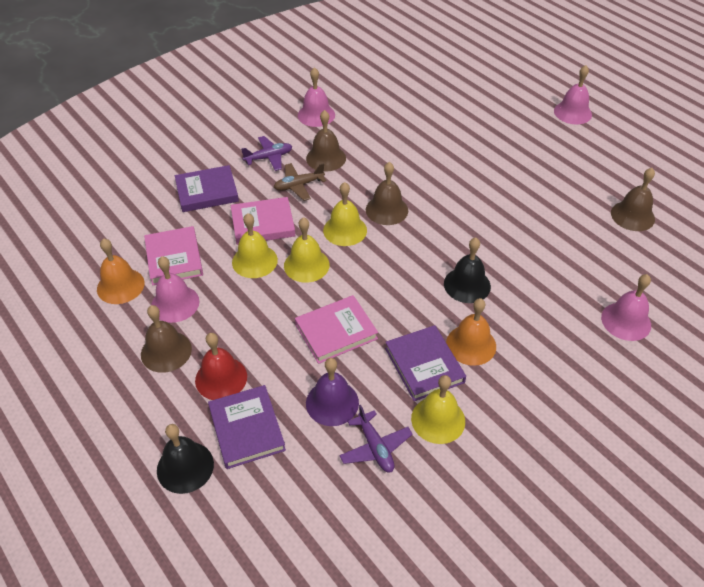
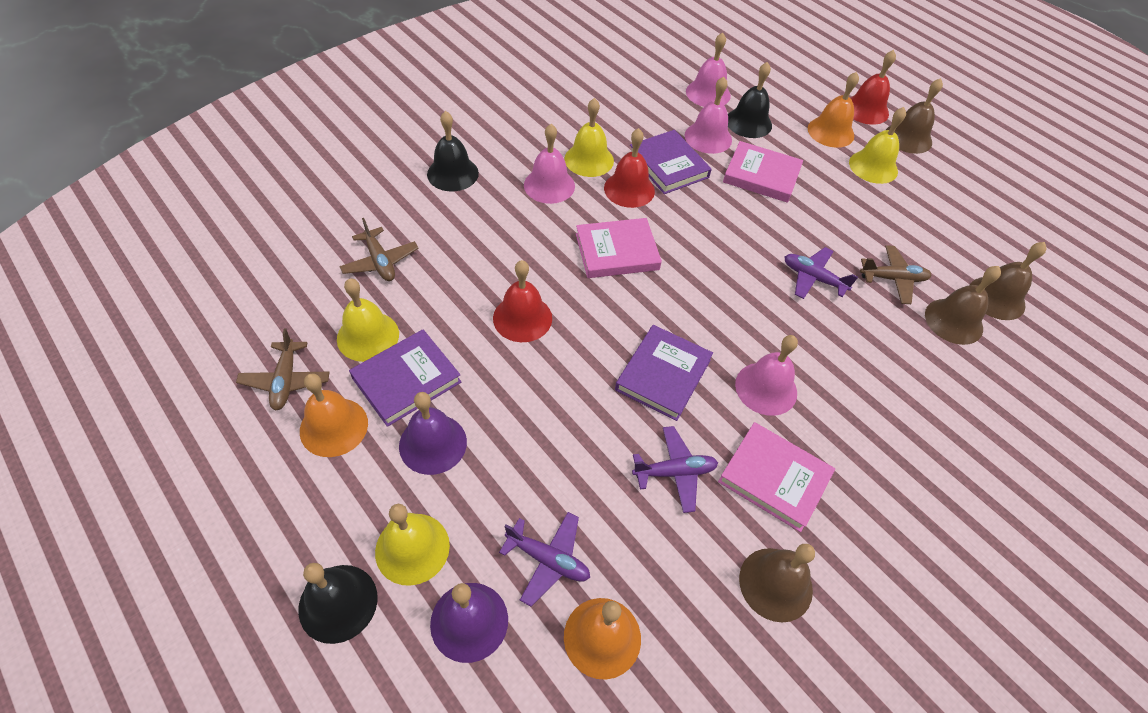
black bell: [157,424,214,494] [444,237,491,303] = 2 -> [298,563,378,644] [427,111,479,191] [728,62,772,138] = 3
brown plane: [274,163,326,201] = 1 -> [236,329,330,410] [339,218,418,281] [860,245,932,304] = 3
orange bell: [97,238,145,304] [446,298,496,366] = 2 -> [300,374,368,457] [564,598,641,680] [808,72,859,148] = 3
purple bell: [306,358,359,426] = 1 -> [399,392,467,475] [430,583,508,663] = 2
purple plane: [241,136,292,171] [339,405,413,472] = 2 -> [499,512,590,606] [632,426,718,513] [785,247,858,299] = 3
red bell: [195,333,247,400] = 1 -> [493,260,552,342] [604,128,655,208] [850,50,896,125] = 3

